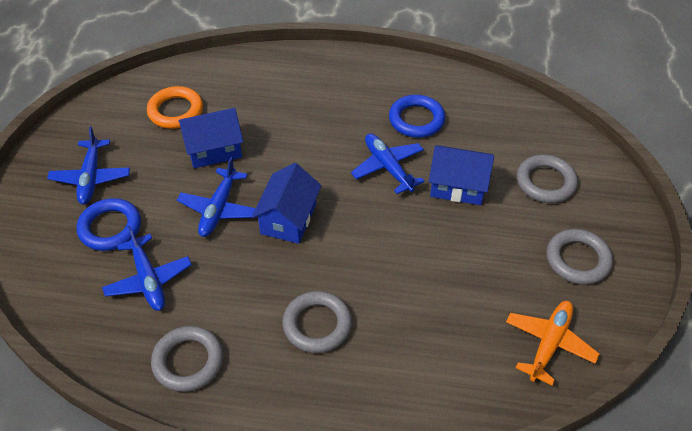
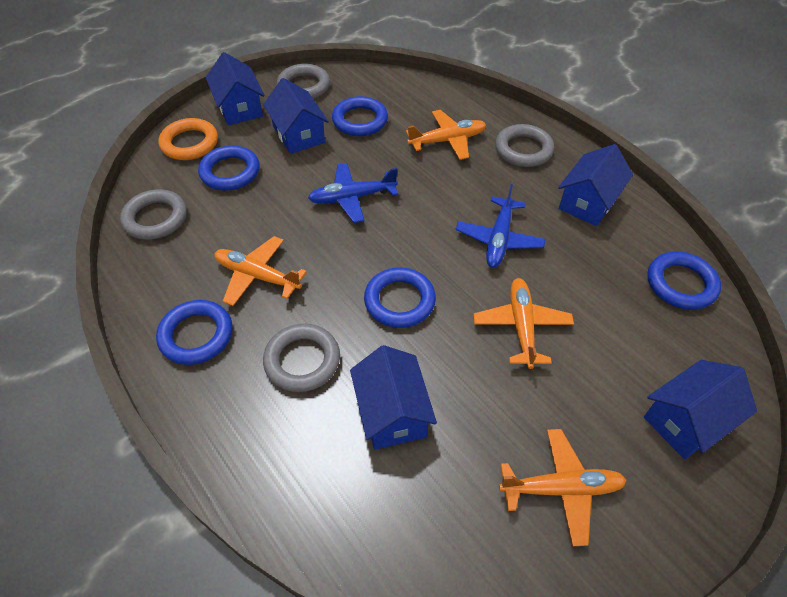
blue house: [179,108,243,168] [251,163,322,244] [429,145,494,205] = 3 -> [206,52,264,125] [263,78,329,154] [350,345,437,450] [558,144,633,226] [644,360,757,459] = 5
blue plane: [47,127,130,204] [102,226,192,311] [177,157,255,237] [351,133,425,194] = 4 -> [308,163,398,223] [455,184,546,268] = 2
blue ring: [77,198,141,251] [389,95,445,138] = 2 -> [156,300,232,365] [198,145,260,191] [332,96,388,136] [364,267,436,328] [647,252,721,310] = 5
orange plane: [506,301,599,385] = 1 -> [214,236,307,306] [406,110,486,160] [474,278,574,369] [499,429,627,547] = 4

